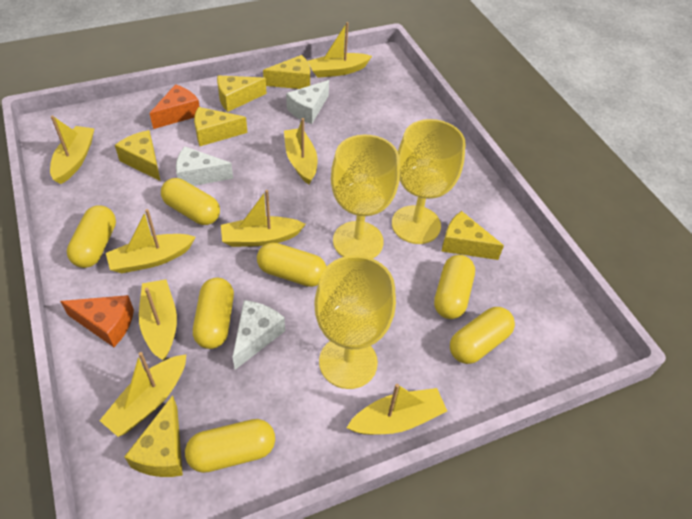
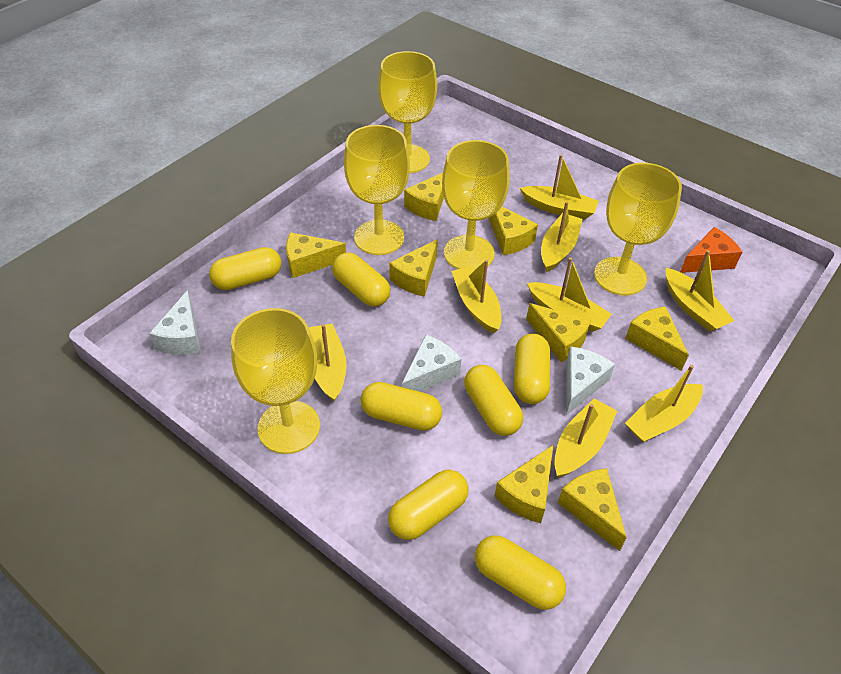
orange cheese: [60,295,134,347] [149,84,200,129] = 2 -> [680,227,742,273] = 1
yellow cheese: [115,130,160,181] [124,395,183,477] [194,107,247,146] [217,76,267,112] [263,55,310,89] [441,211,504,260] = 6 -> [286,232,346,278] [389,239,438,297] [404,173,444,221] [489,207,538,255] [494,445,553,523] [526,303,591,362] [558,468,627,551] [625,306,689,371] = 8
yellow goblet: [314,255,396,389] [331,134,400,259] [392,119,465,244] = 3 -> [231,308,320,454] [344,125,410,255] [378,51,437,173] [442,140,510,270] [594,163,682,295] = 5

